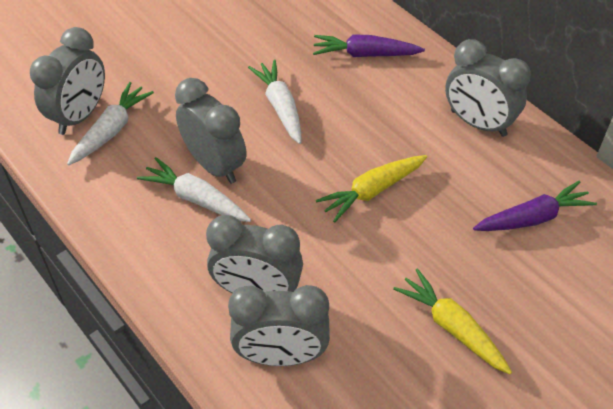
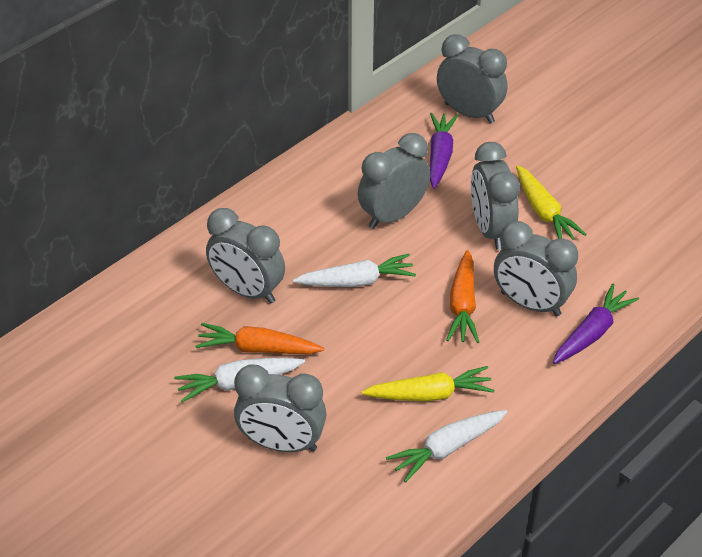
grey clock: [30,27,105,135] [175,78,246,184] [206,215,303,294] [228,285,330,366] [445,39,531,137] = 5 -> [206,208,285,304] [234,364,327,452] [358,133,430,229] [437,34,507,124] [471,142,520,250] [494,221,578,316] = 6
orange carrot: none = 0 -> [195,323,324,354] [446,250,479,343] = 2

